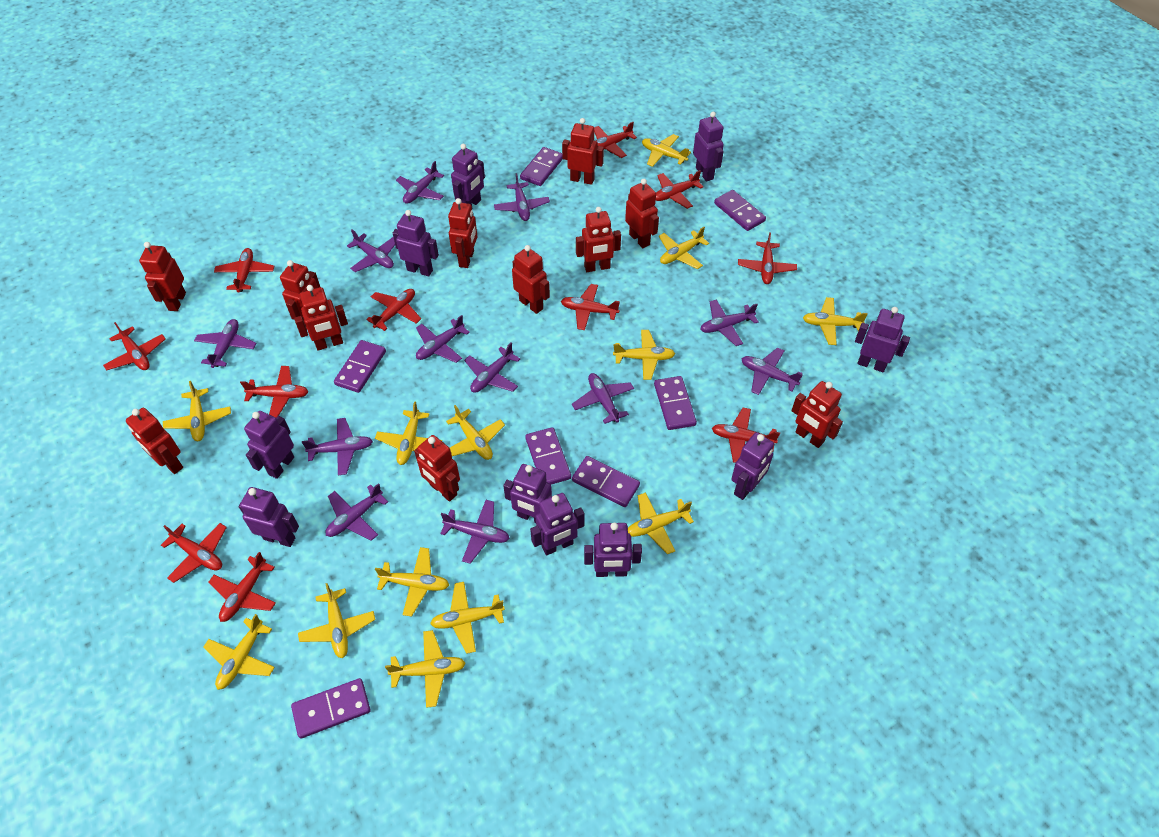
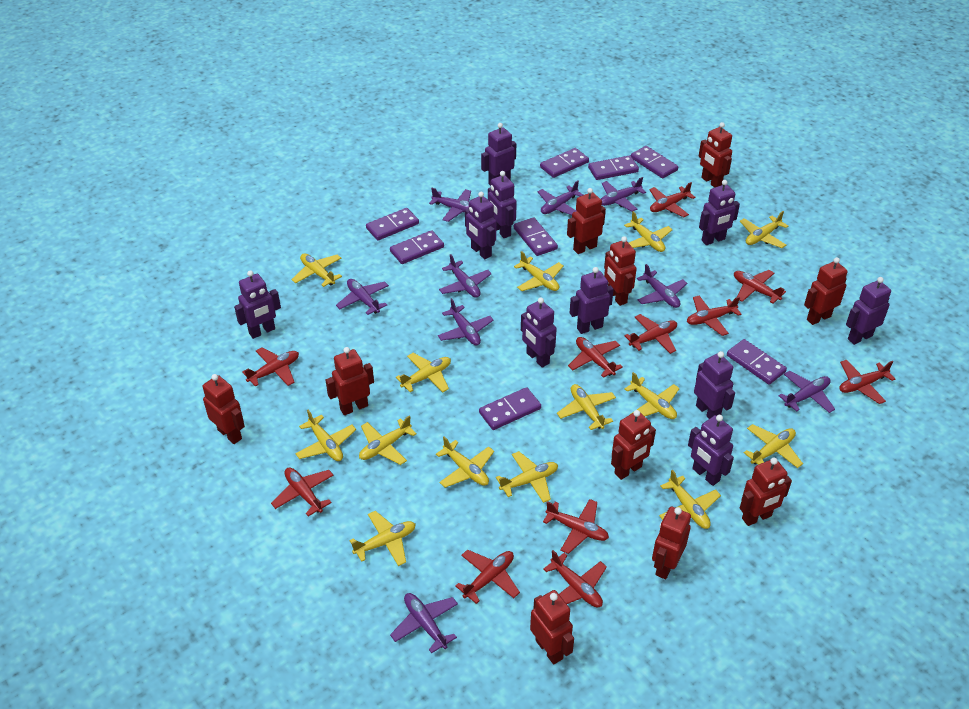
purple domino: [291,678,370,739] [334,340,386,393] [520,147,563,186] [525,427,571,485] [572,456,640,507] [654,376,697,430] [714,190,766,231] = 7 -> [366,208,419,240] [390,230,444,264] [479,387,541,430] [514,218,558,256] [540,148,589,178] [588,155,639,180] [631,146,678,178] [727,339,787,385] = 8
purple plane: [194,319,257,368] [302,418,373,475] [326,483,388,541] [347,230,395,272] [396,161,444,204] [416,315,470,363] [440,500,510,564] [464,343,520,393] [494,173,550,221] [572,373,634,424] [700,300,759,346] [741,348,803,395] = 12 -> [336,279,389,315] [390,593,458,653] [429,188,471,222] [438,298,494,346] [439,254,492,298] [538,181,583,215] [601,177,646,211] [637,264,687,308] [778,371,835,413] = 9
red robot: [126,408,183,474] [139,242,186,311] [280,260,320,329] [294,285,348,350] [414,435,460,502] [448,198,477,268] [512,245,550,314] [562,118,604,185] [576,207,621,272] [625,179,659,248] [792,381,843,448] = 11 -> [202,374,245,444] [326,347,374,415] [530,590,574,664] [567,188,606,254] [604,236,637,306] [611,410,656,480] [652,506,691,579] [699,122,732,188] [740,458,792,526] [804,257,848,325] = 10
yellow plane: [163,381,231,441] [203,614,275,690] [298,583,375,658] [375,402,442,465] [375,547,449,617] [385,630,466,708] [430,582,505,654] [446,405,505,460] [613,330,675,380] [628,492,694,554] [642,134,691,167] [659,227,709,269] [803,297,868,345] = 13 -> [291,254,342,287] [295,410,356,461] [349,511,416,566] [359,415,417,465] [396,353,451,393] [436,436,494,488] [496,451,558,503] [514,251,563,291] [557,384,616,430] [624,211,672,252] [625,372,680,419] [659,470,721,529] [740,211,788,248] [744,424,803,468] = 14

